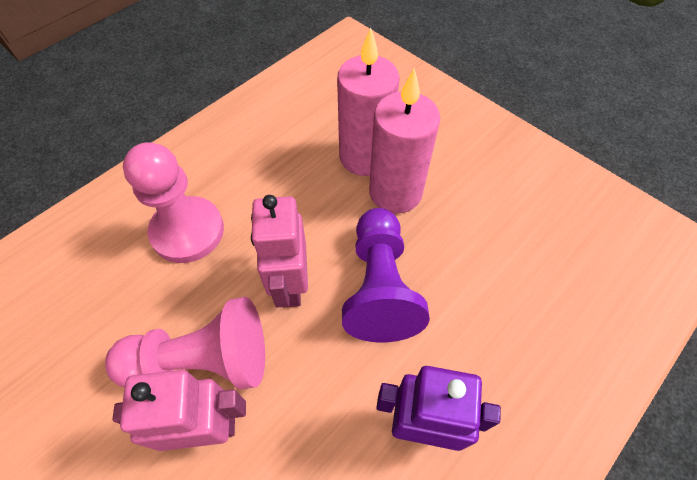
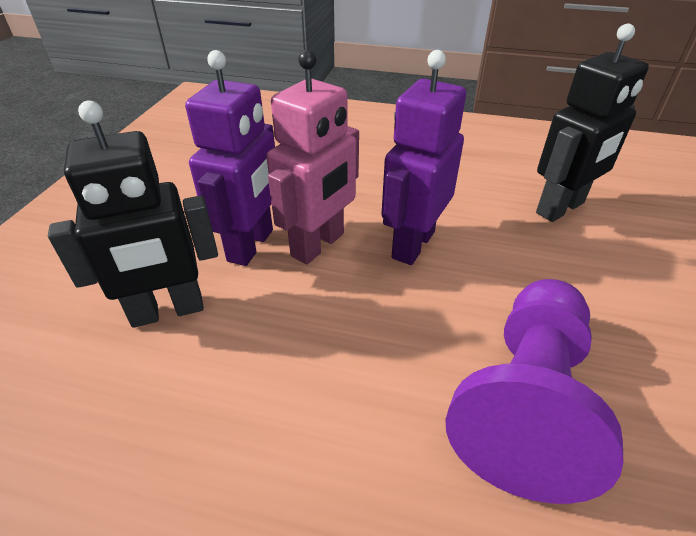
black robot: none = 0 -> [48,101,218,328] [536,24,649,222] = 2
pink candle: [337,28,399,176] [369,68,440,213] = 2 -> none = 0
pink pawn: [105,297,265,390] [123,142,224,263] = 2 -> none = 0
pink robot: [113,370,246,451] [251,195,308,307] = 2 -> [267,50,359,264] = 1
purple robot: [376,366,501,451] = 1 -> [185,50,275,266] [381,50,466,265] = 2

